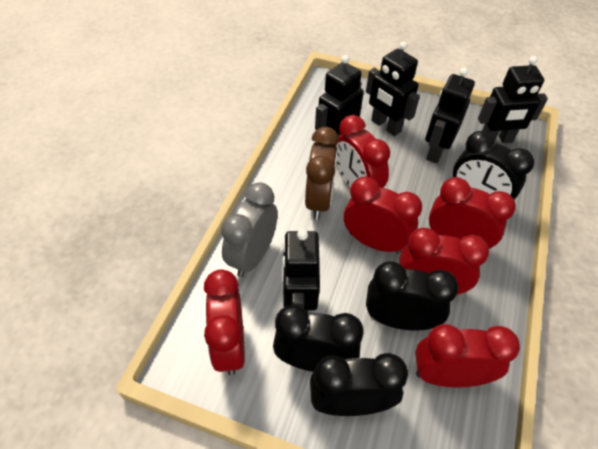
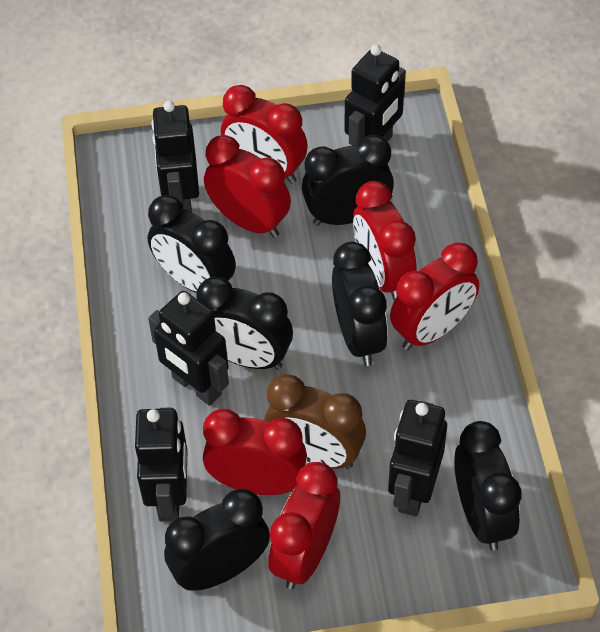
black clock: [273,305,364,372] [310,353,408,416] [366,262,458,331] [453,131,534,200] = 4 -> [147,195,236,293] [164,489,270,591] [197,277,293,370] [302,135,394,226] [332,242,388,366] [454,421,522,551] = 6
grey clock: [221,182,278,277] = 1 -> none = 0

